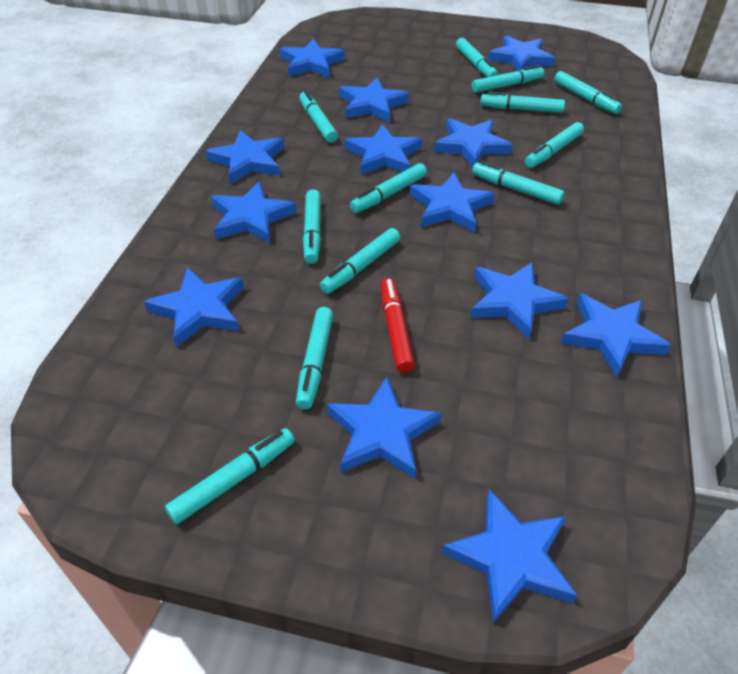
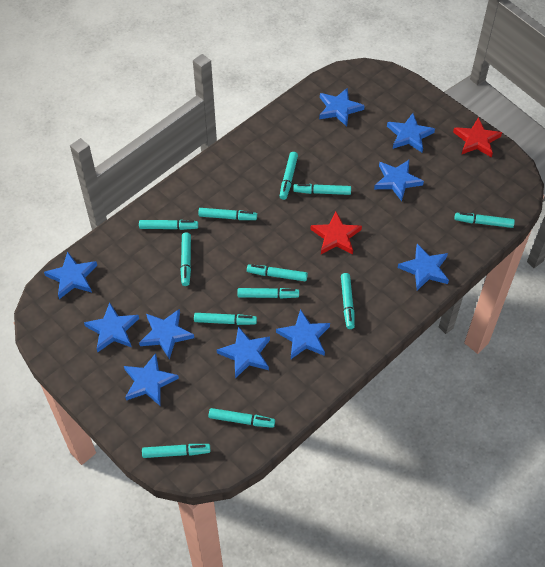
blue star: [144,267,244,347] [206,130,284,184] [211,182,297,244] [280,39,345,77] [327,377,442,479] [339,78,409,123] [345,124,422,175] [410,173,494,233] [434,118,512,167] [442,489,578,623] [470,262,569,339] [488,36,555,71] [561,293,671,377] = 13 -> [44,251,97,299] [84,302,139,352] [124,353,179,406] [139,309,194,360] [217,326,270,378] [276,309,330,359] [319,88,365,127] [374,160,424,201] [387,113,435,152] [398,244,449,290] = 10
red marker: [380,278,415,373] = 1 -> none = 0
red star: none = 0 -> [310,211,362,255] [453,117,502,157] = 2

